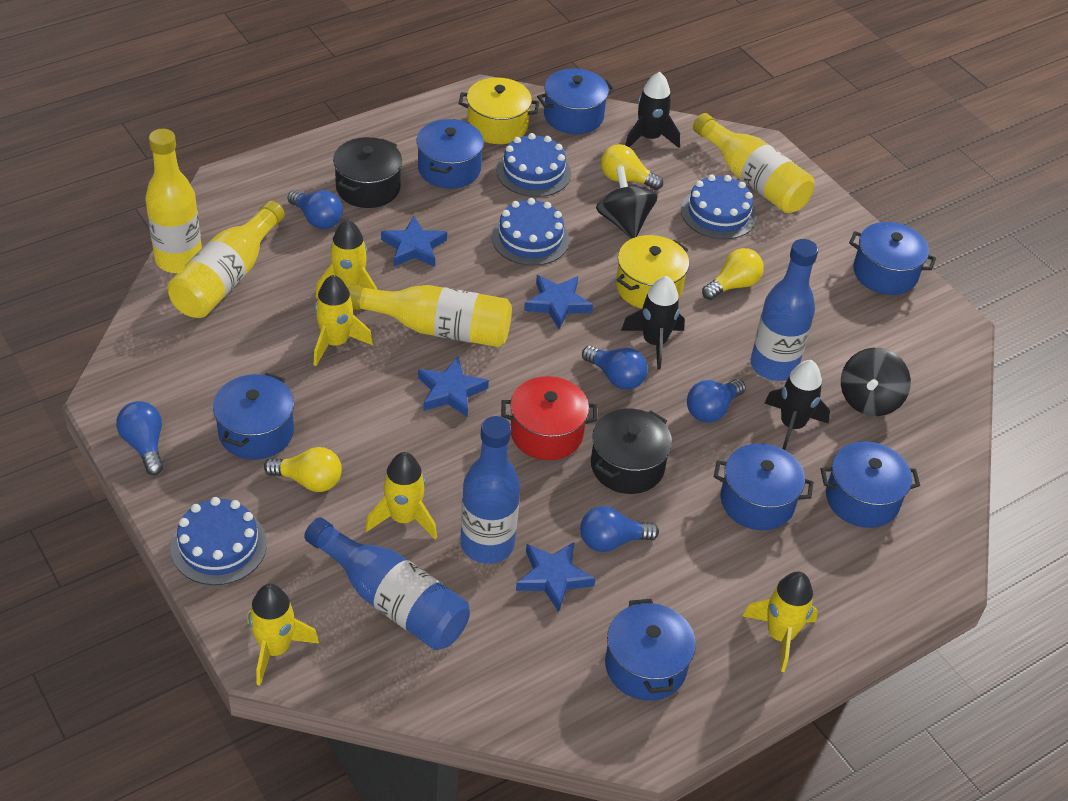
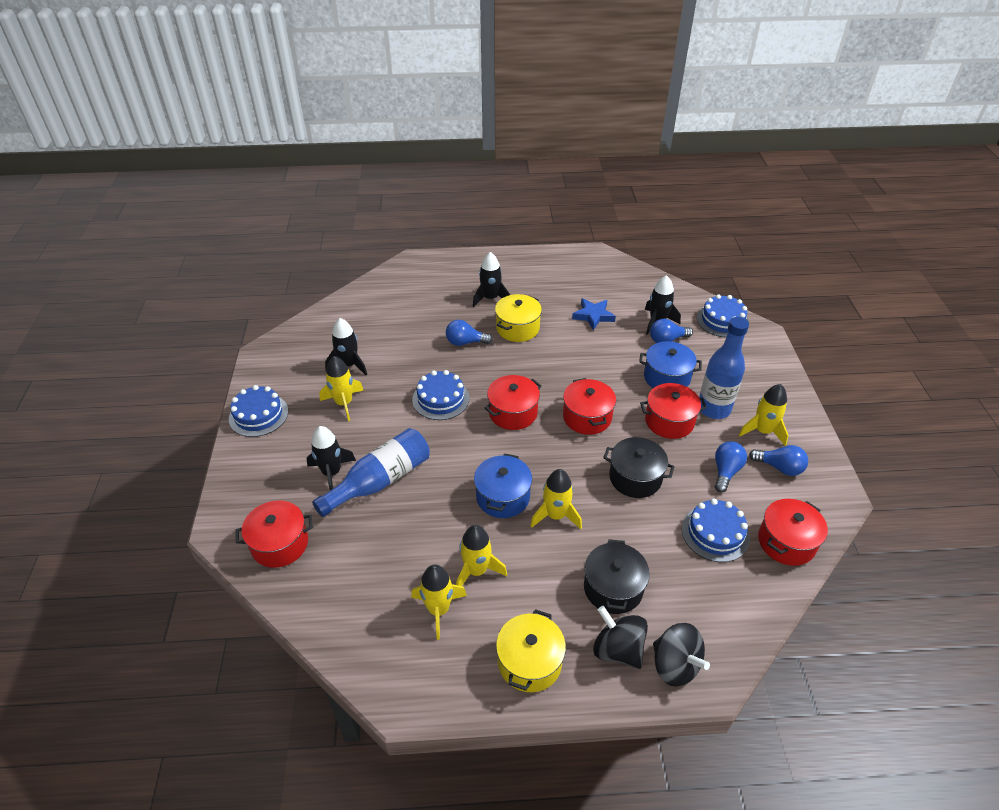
black rocket: [621,276,685,369] [625,72,680,148] [765,360,830,450] = 3 -> [307,426,356,491] [325,318,367,375] [473,252,510,307] [645,275,681,335] = 4
blue bottle: [304,517,470,650] [460,416,520,564] [751,239,818,381] = 3 -> [312,428,430,517] [699,317,749,419] = 2
blue light bulb: [116,401,163,475] [287,190,343,229] [580,506,659,552] [582,346,648,390] [687,379,746,422] = 5 -> [446,320,493,346] [650,319,693,343] [715,441,747,493] [749,445,808,476] = 4
blue pot: [213,373,294,460] [417,119,484,189] [537,68,615,134] [605,599,696,701] [714,443,814,530] [821,441,920,528] [849,222,936,295] = 7 -> [474,453,532,518] [639,341,702,388] = 2
blue star: [381,216,447,267] [418,357,489,418] [516,541,596,612] [524,275,593,329] = 4 -> [572,298,616,330] = 1
red pot: [501,376,597,460] = 1 -> [236,500,313,568] [485,375,542,430] [563,378,616,435] [640,383,707,439] [758,499,828,566] = 5
yellow bottle: [145,129,202,273] [167,201,285,318] [348,284,512,347] [693,113,814,213] = 4 -> none = 0
yellow light bulb: [264,447,342,492] [601,144,663,190] [702,248,764,300] = 3 -> none = 0

